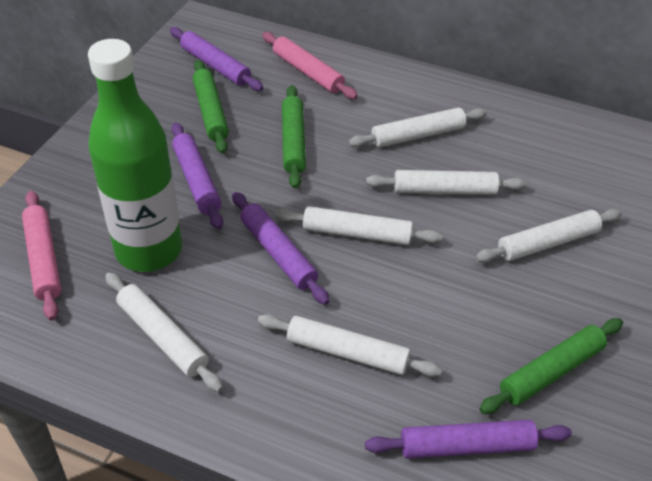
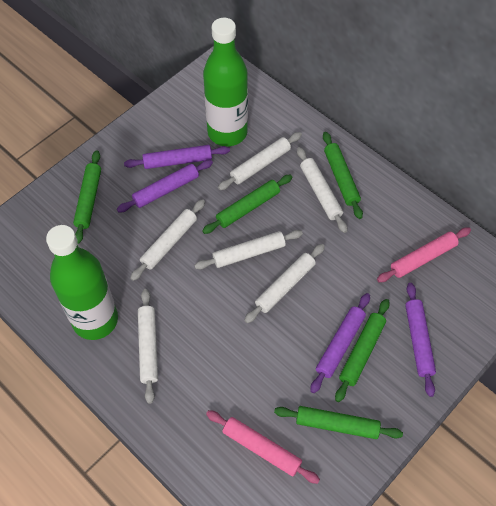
green bottle: [88,39,182,272] = 1 -> [46,225,118,340] [203,18,248,146] = 2
green rolling pin: [193,60,229,154] [282,85,306,189] [479,318,623,414] = 3 -> [73,150,101,244] [202,175,292,234] [274,406,403,439] [323,132,363,219] [335,299,390,402] = 5

